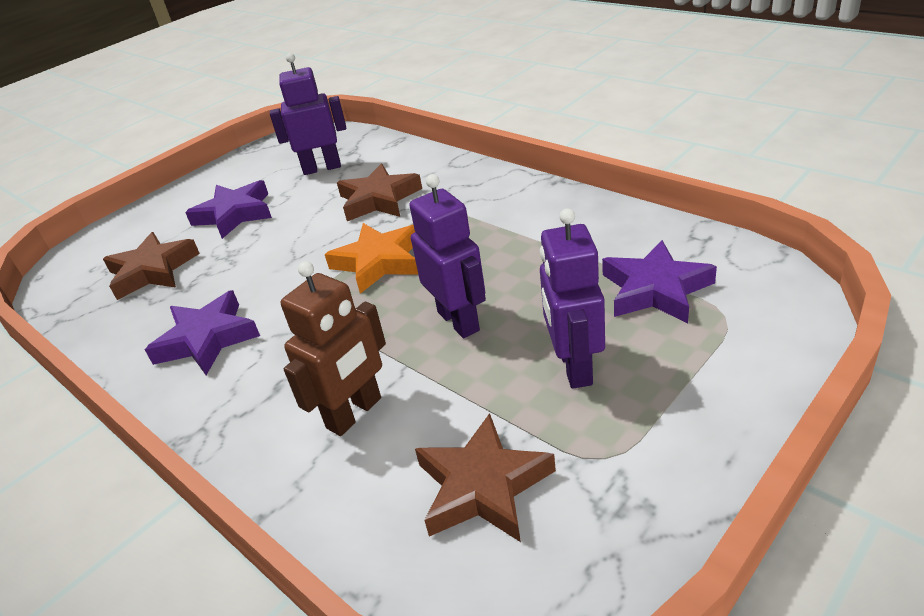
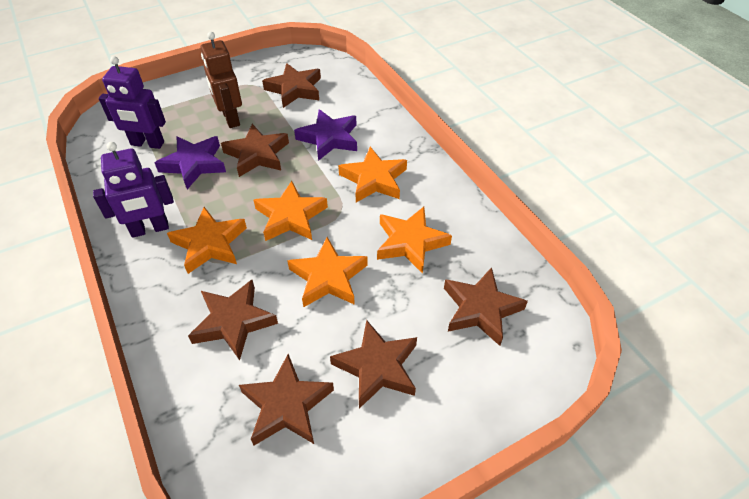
brown star: [103,232,200,300] [337,164,422,221] [415,413,556,542] = 3 -> [188,280,278,360] [221,124,289,177] [239,354,334,445] [262,63,321,108] [330,320,417,409] [444,267,528,346] = 6
orange star: [325,223,418,294] = 1 -> [167,207,247,274] [254,181,328,241] [287,237,368,307] [338,147,407,202] [377,207,452,274] = 5
purple robot: [270,53,346,175] [409,174,486,338] [540,208,605,389] = 3 -> [93,142,174,238] [99,56,166,149] = 2
purple star: [145,290,260,375] [185,180,272,239] [602,240,717,324] = 3 -> [155,136,226,189] [294,109,357,161] = 2

